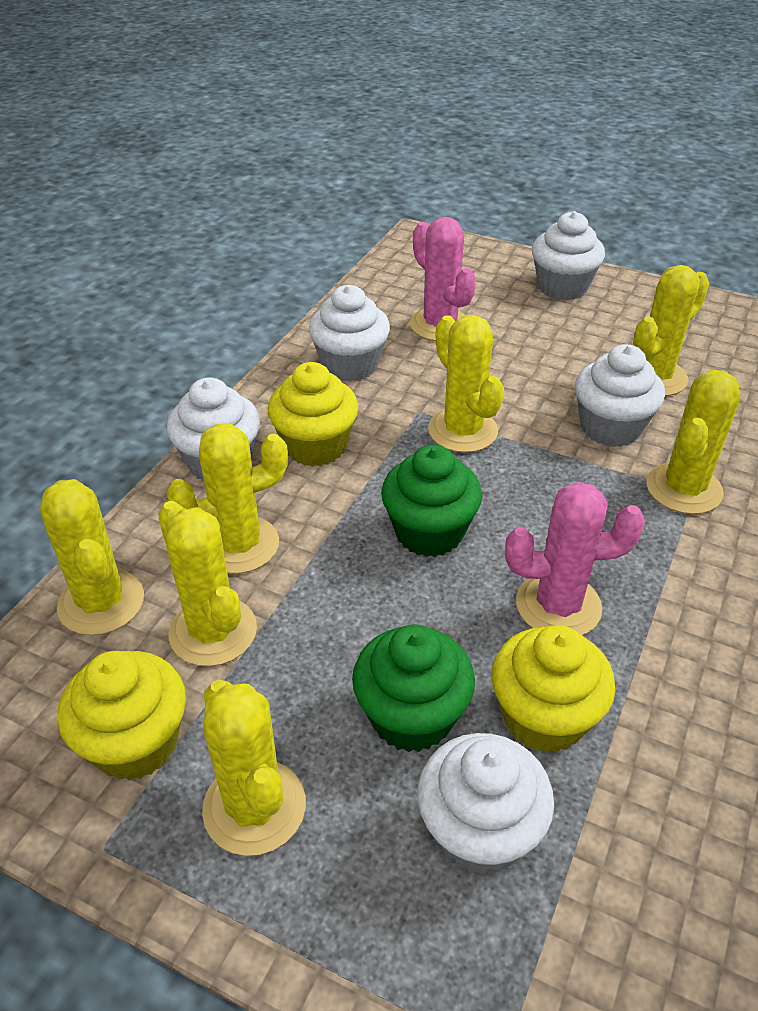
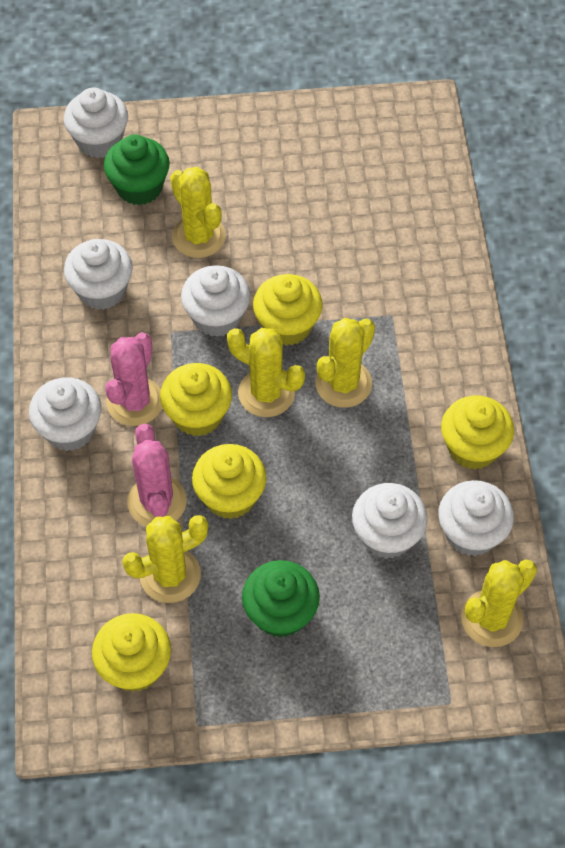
white cupcake: [167,377,260,482] [309,285,390,382] [417,733,554,876] [532,211,605,300] [575,344,665,447] = 5 -> [29,377,102,451] [64,87,128,158] [64,239,133,310] [181,265,251,337] [352,483,428,559] [438,480,514,556] = 6
yellow cactus: [40,479,144,635] [158,501,257,666] [167,424,288,574] [202,680,306,856] [428,315,504,453] [633,265,710,396] [646,370,740,514] = 7 -> [122,515,208,603] [170,167,226,258] [227,328,305,417] [315,318,375,408] [461,560,537,647] = 5
yellow cupcake: [58,651,186,781] [268,362,358,467] [492,625,615,753] = 3 -> [92,613,171,692] [160,363,232,436] [192,444,267,519] [253,274,323,346] [441,396,514,470] = 5

